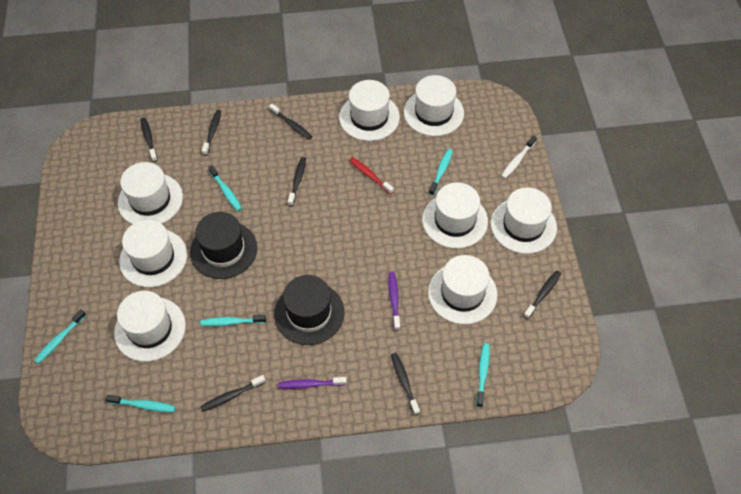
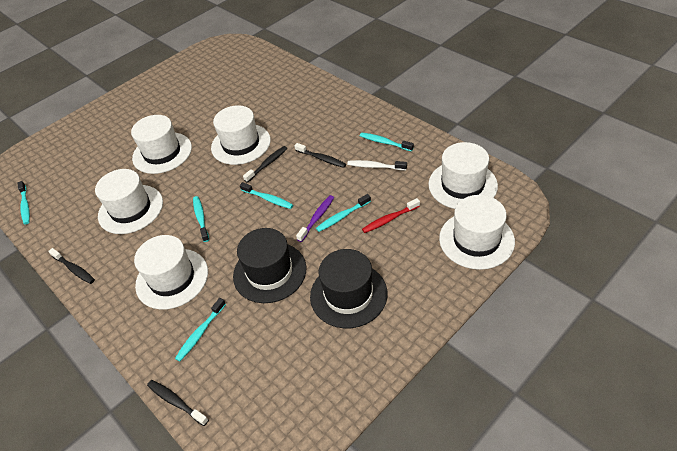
black toothbrush: [140,117,158,162] [200,375,266,412] [202,110,221,156] [269,104,312,140] [287,157,306,206] [391,353,420,415] [523,271,561,319] = 7 -> [48,248,95,284] [147,380,209,426] [243,146,287,183] [294,143,346,168] = 4
purple toothbrush: [278,377,347,389] [388,272,400,331] = 2 -> [296,195,334,242] = 1
white hat: [114,291,186,362] [118,162,183,224] [119,220,187,287] [339,80,400,141] [404,75,464,136] [422,182,488,249] [428,255,498,324] [491,187,557,254] = 8 -> [95,169,163,234] [131,115,192,174] [134,235,208,310] [211,105,271,165] [428,142,498,209] [439,195,515,270] = 6

